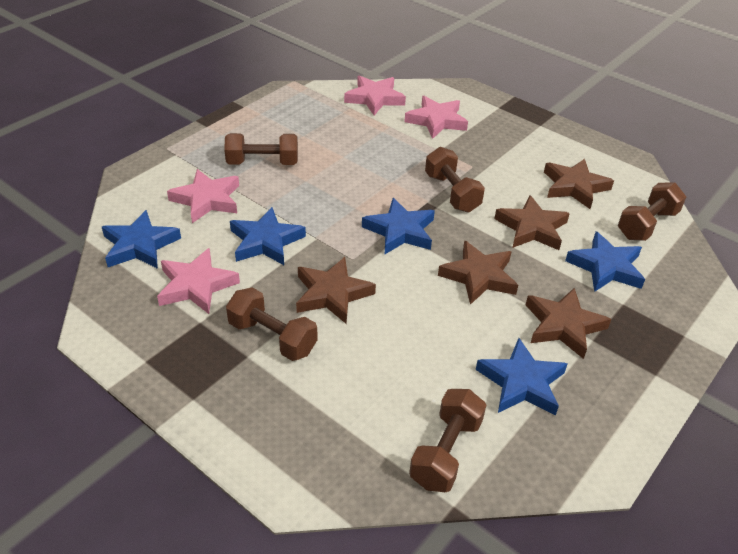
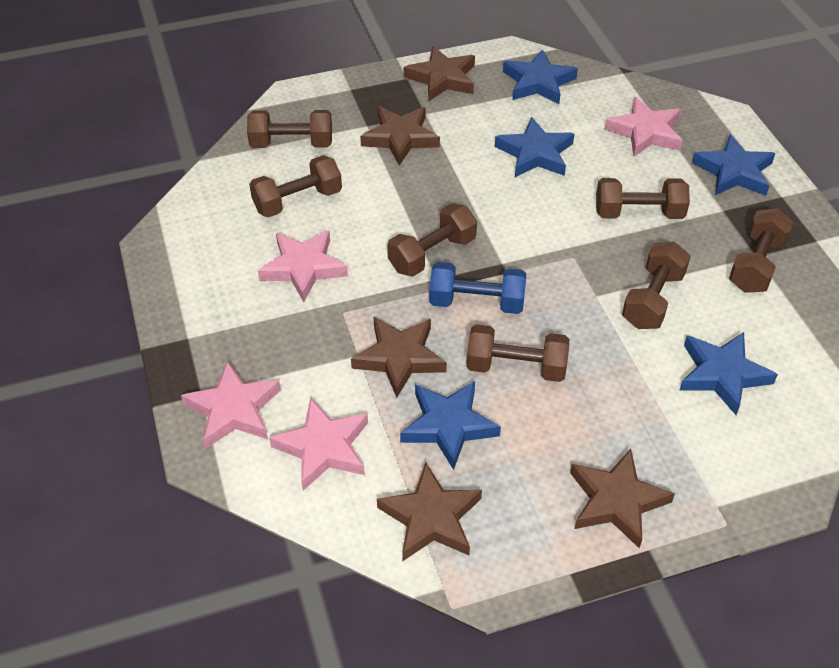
blue dumbbell: none = 0 -> [429,262,526,314] = 1
brown dumbbell: [224,133,298,165] [226,287,318,361] [409,389,486,492] [425,147,485,212] [618,182,686,241] = 5 -> [247,110,332,148] [249,155,342,217] [387,203,477,276] [466,324,569,382] [596,178,690,219] [622,242,691,329] [729,208,794,293] = 7

